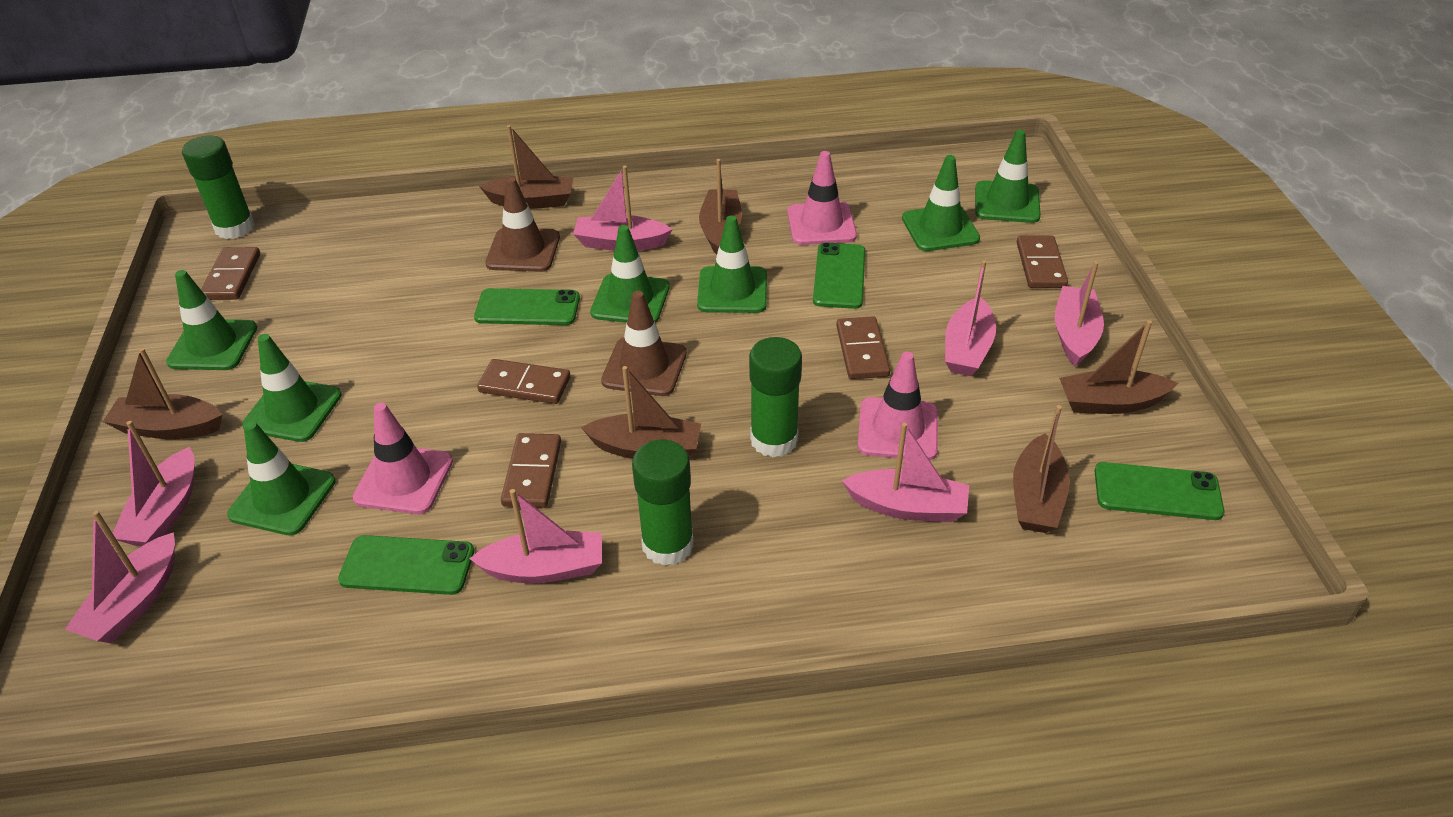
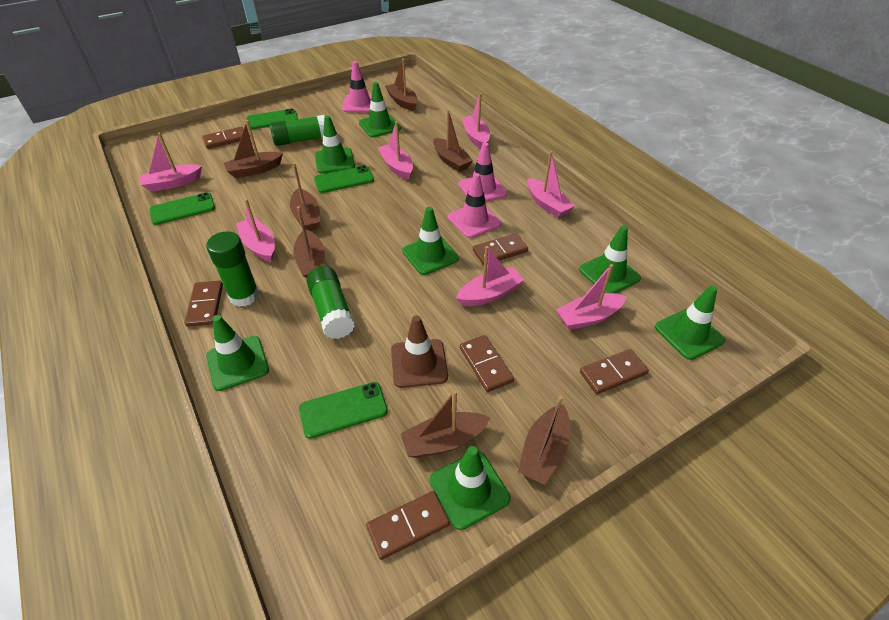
brown boat: [103,348,222,439] [479,125,574,209] [581,366,701,459] [699,159,742,254] [1013,405,1070,533] [1059,320,1178,414] = 6 -> [224,120,283,178] [290,163,320,231] [293,206,325,279] [385,59,418,111] [400,391,490,458] [433,110,473,172] [518,396,570,485] = 7
brown domino: [201,247,260,300] [477,359,571,404] [501,433,561,508] [836,316,890,379] [1017,235,1068,288] = 5 -> [184,281,223,327] [202,127,244,149] [366,491,450,560] [460,335,514,392] [473,233,528,265] [580,349,649,394] = 6
brown traffic cone: [485,177,560,272] [601,291,687,396] = 2 -> [391,315,448,388] = 1

